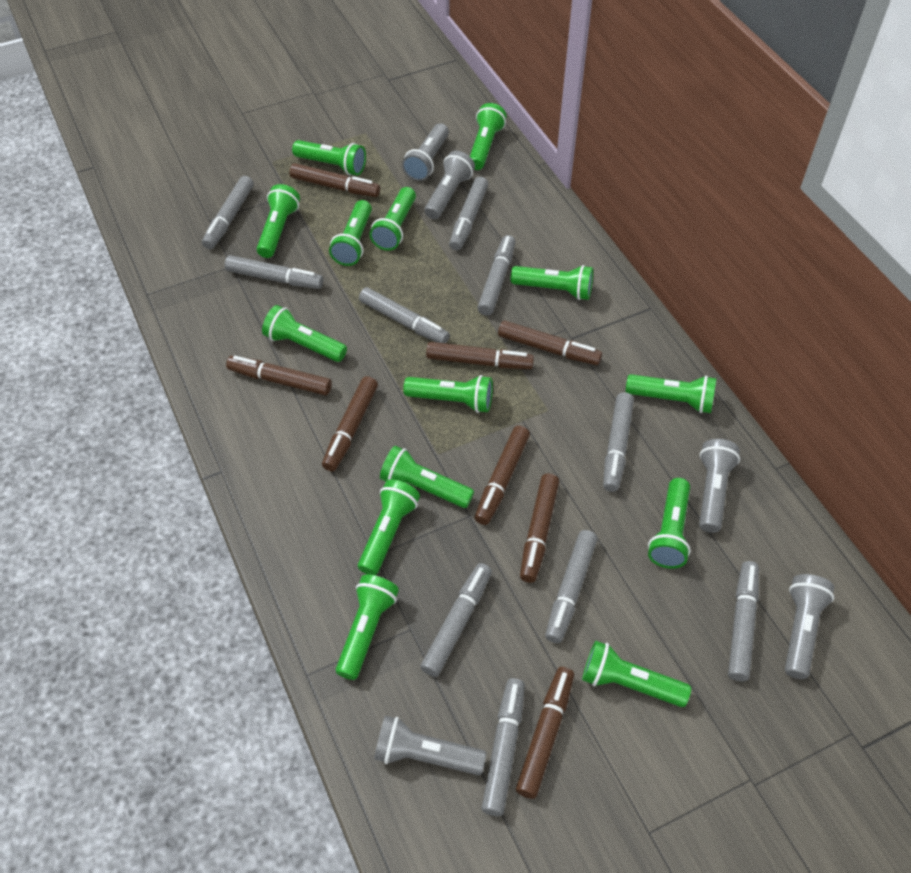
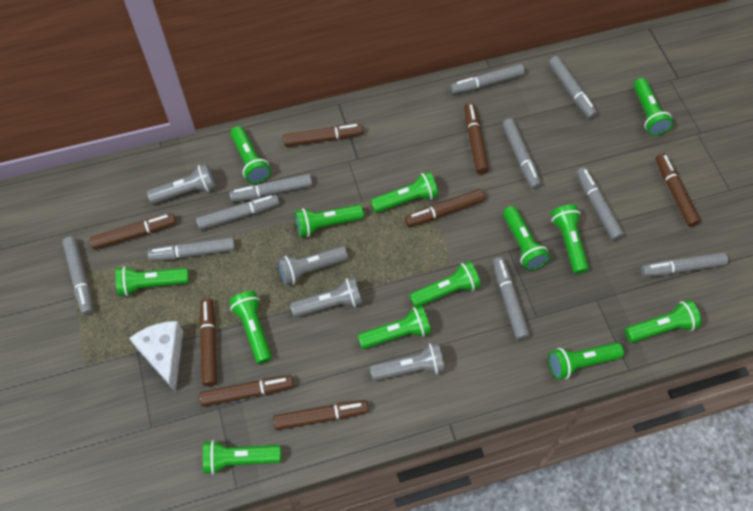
green flashlight: [257,184,300,258] [262,305,347,362] [292,140,366,176] [329,200,372,266] [336,574,399,680] [358,479,420,575] [369,187,416,251] [380,446,474,508] [403,375,493,413] [470,103,507,170] [511,265,593,300] [582,641,691,707] [626,374,716,413] [648,478,691,569] = 14 -> [115,266,189,296] [203,440,281,474] [229,291,272,364] [230,126,271,184] [295,205,364,237] [358,306,431,349] [371,172,439,213] [409,261,481,308] [503,206,550,271] [548,342,624,380] [551,204,589,274] [625,300,701,343] [633,78,673,136] = 13
grey flashlight: [374,716,486,775] [402,123,449,181] [424,151,475,219] [699,439,740,533] [785,574,834,679] = 5 -> [147,164,216,204] [277,246,348,286] [290,277,362,317] [370,343,445,381] = 4
white cheese: none = 0 -> [129,321,183,392] = 1

